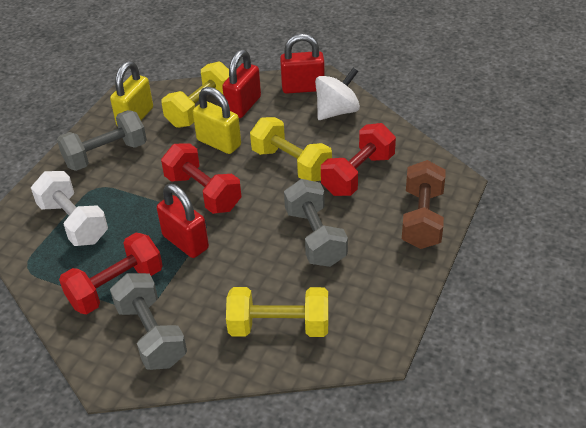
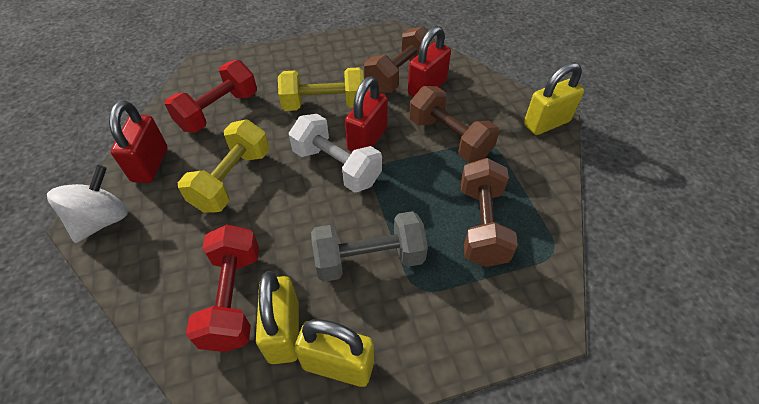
brown dumbbell: [402,160,446,249] = 1 -> [364,26,436,93] [409,86,499,163] [461,158,518,267] = 3
grey dumbbell: [57,110,147,171] [110,273,187,370] [284,179,348,267] = 3 -> [311,211,428,282] = 1
red dumbbell: [59,233,163,314] [161,143,241,214] [321,123,396,196] = 3 -> [165,60,257,133] [186,225,259,352] = 2
yellow dumbbell: [161,61,229,128] [226,287,328,337] [250,117,332,181] = 3 -> [177,120,269,213] [278,67,364,111] = 2
yellow padlock: [110,61,153,126] [193,87,241,154] = 2 -> [256,271,299,364] [294,319,374,387] [524,62,584,135] = 3

